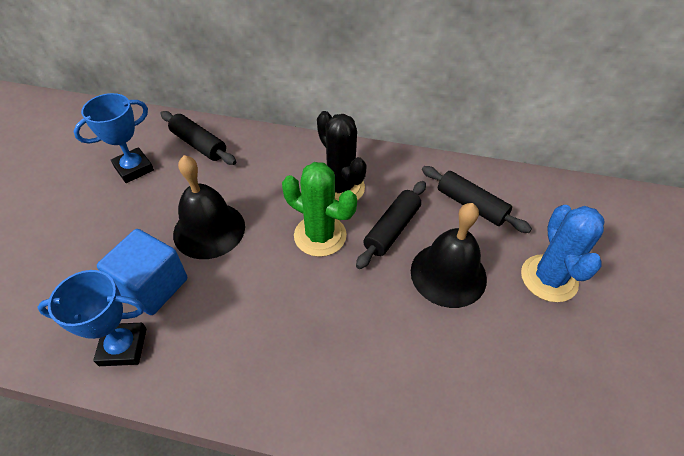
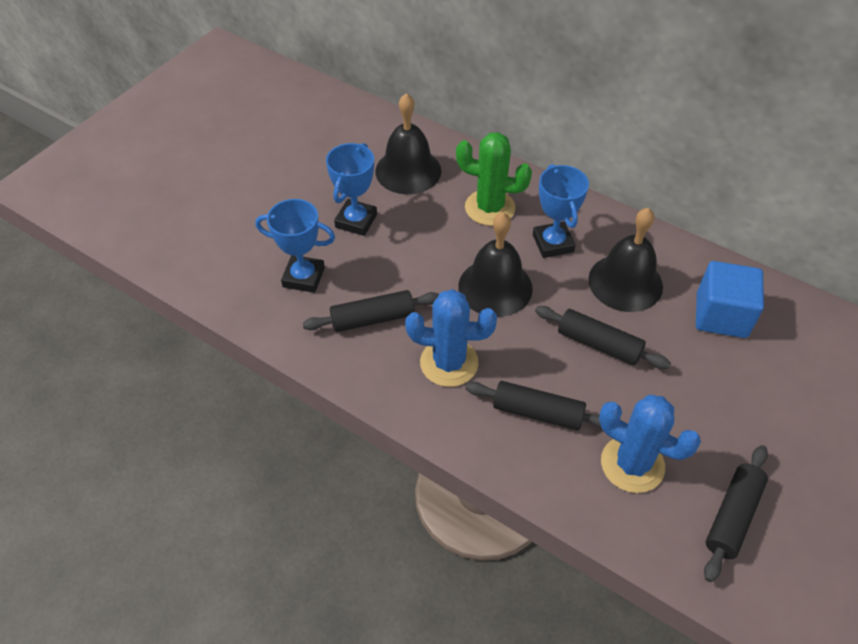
black bell: [173,155,245,259] [411,203,487,308] = 2 -> [375,93,441,194] [458,213,533,317] [588,208,663,312] = 3
black cactus: [317,111,367,201] = 1 -> none = 0
black rolling pin: [161,111,236,165] [356,181,426,269] [422,166,532,233] = 3 -> [303,290,439,332] [465,381,602,430] [535,306,671,369] [704,445,768,582] = 4
blue cactus: [521,205,605,302] = 1 -> [405,289,497,387] [599,395,701,493] = 2
blue trophy: [37,270,146,366] [73,93,154,183] = 2 -> [255,199,335,293] [326,143,377,236] [533,164,589,258] = 3

